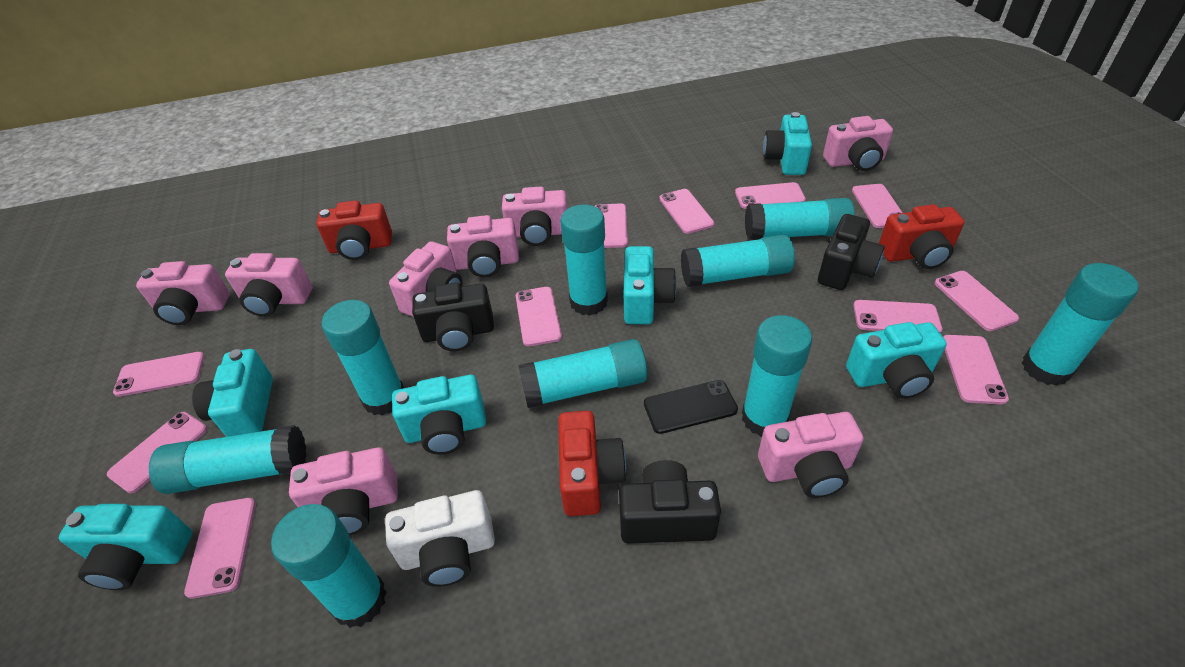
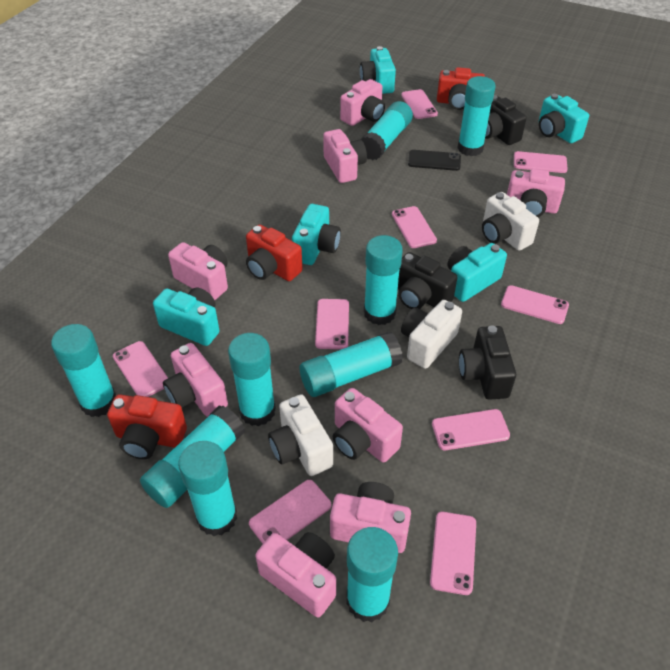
pink phone: [107,412,207,493] [113,352,204,397] [184,498,256,599] [516,287,562,347] [595,203,628,248] [659,189,714,234] [735,182,806,209] [852,184,902,228] [853,300,942,333] [935,271,1019,331] [943,335,1009,405] = 11 -> [113,341,168,397] [249,480,331,544] [315,299,349,349] [392,206,437,248] [401,89,438,119] [430,512,476,595] [432,409,510,450] [501,285,569,324] [514,151,567,173] = 9
turquoise camera: [59,504,192,590] [192,349,273,437] [392,375,486,455] [624,246,677,324] [763,112,812,175] [846,322,947,399] = 6 -> [153,288,220,346] [292,204,341,265] [360,46,396,94] [447,243,507,302] [539,94,589,143] = 5
white camera: [385,490,495,587] = 1 -> [268,395,333,476] [401,300,462,369] [482,192,539,251] = 3

